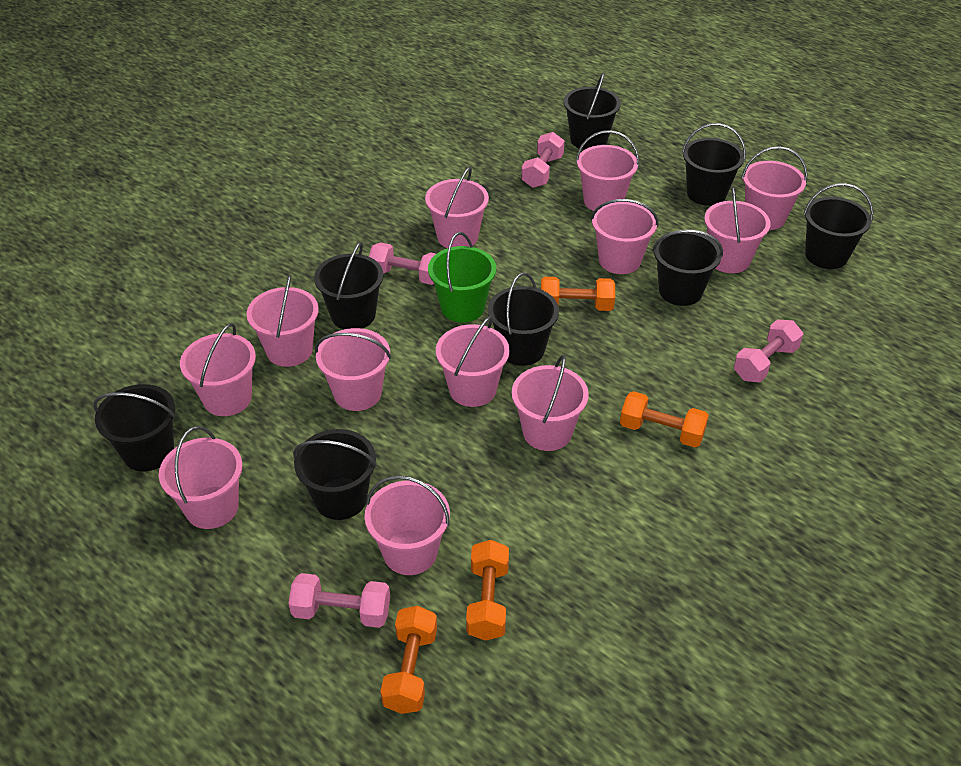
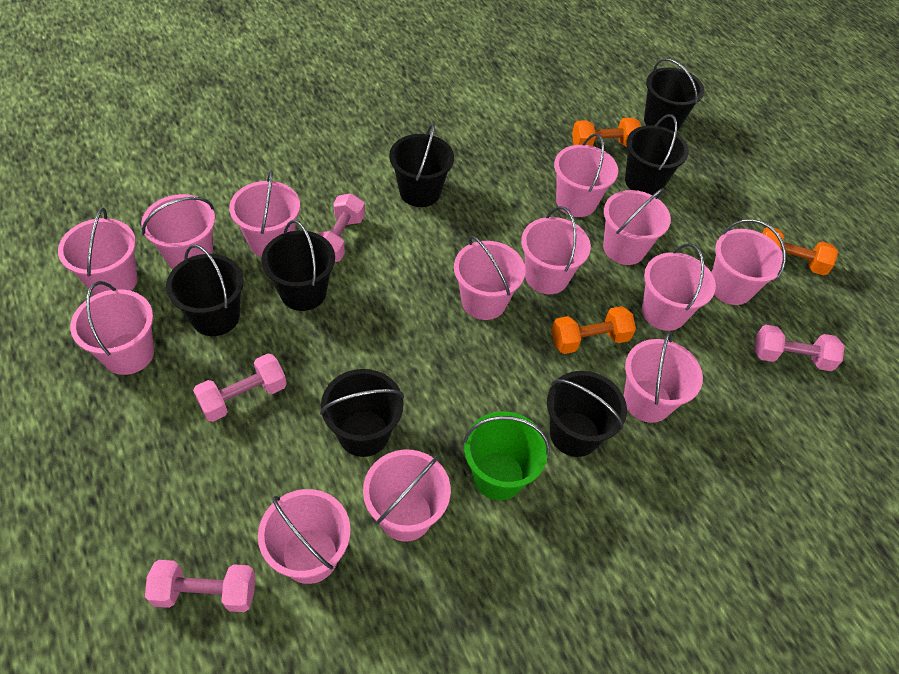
black bucket: [93,384,175,471] [293,429,377,520] [314,242,383,329] [488,272,559,366] [564,73,621,150] [652,230,723,306] [682,123,746,206] [803,183,873,269] = 8 -> [166,244,244,336] [261,220,335,311] [320,369,404,457] [389,123,454,207] [547,371,627,457] [625,114,689,195] [644,58,704,131] = 7
orange dumbbell: [380,606,437,714] [466,540,509,641] [541,277,615,311] [620,391,709,447] = 4 -> [551,306,636,354] [572,118,641,147] [762,227,838,275] = 3
pink bucket: [159,426,242,529] [180,323,256,416] [247,274,319,367] [315,328,391,411] [365,475,450,575] [425,167,489,248] [436,316,510,407] [512,355,589,451] [576,130,639,211] [591,199,658,274] [704,186,771,273] [741,146,807,230] = 12 -> [58,208,138,295] [70,281,154,375] [141,194,215,269] [229,169,300,257] [258,489,351,584] [363,450,451,541] [454,235,525,320] [521,206,591,294] [554,133,618,217] [603,188,671,265] [624,331,703,423] [642,243,716,331] [712,219,786,305] = 13

